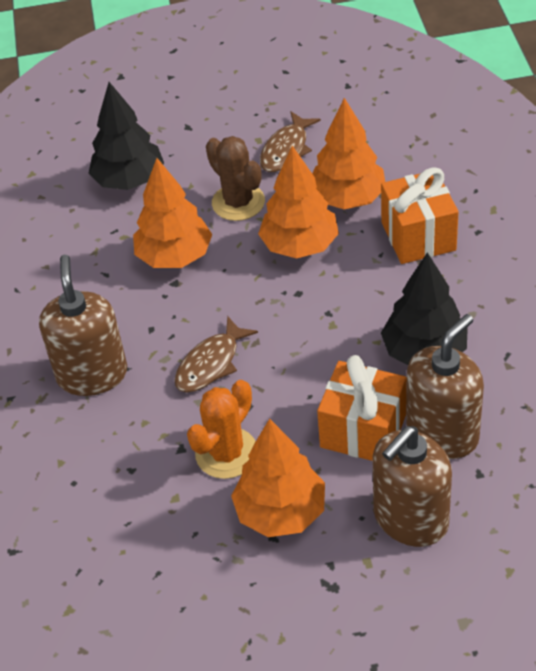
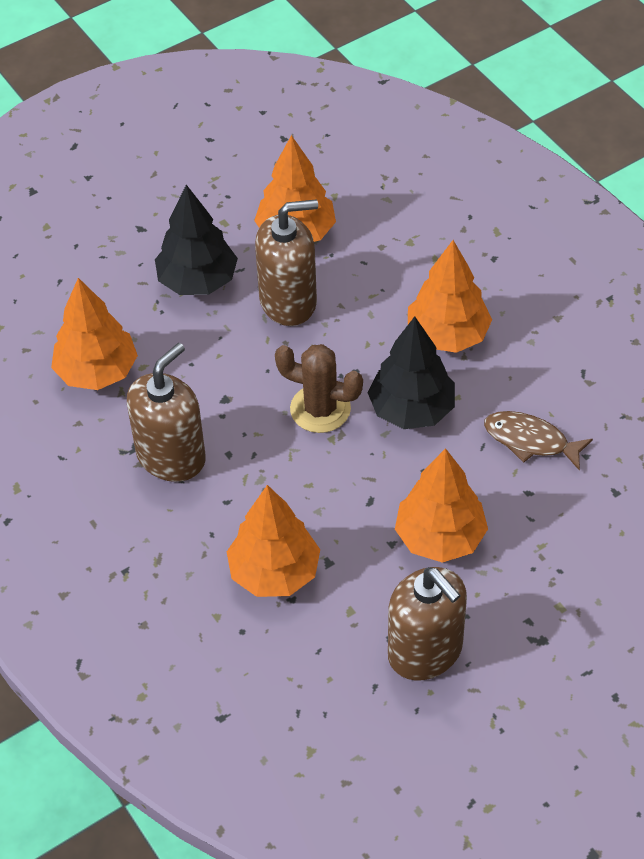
brown fish: [175,316,258,392] [260,112,321,172] = 2 -> [484,411,593,471] = 1
orange cactus: [187,380,256,479] = 1 -> none = 0
orange gift: [317,355,407,461] [381,167,459,264] = 2 -> none = 0
orange tree: [133,158,213,268] [231,419,325,537] [258,146,339,259] [312,98,385,209] = 4 -> [51,278,138,390] [227,485,320,597] [254,135,336,242] [395,448,488,563] [408,240,492,353] = 5

